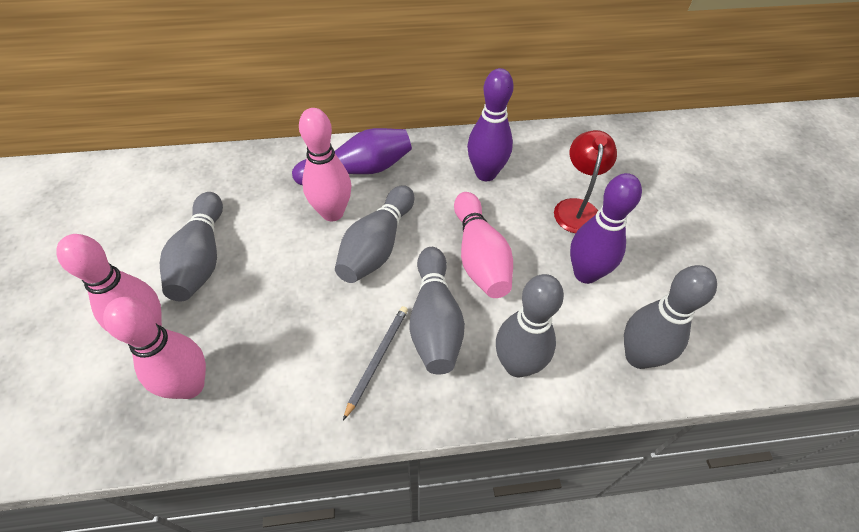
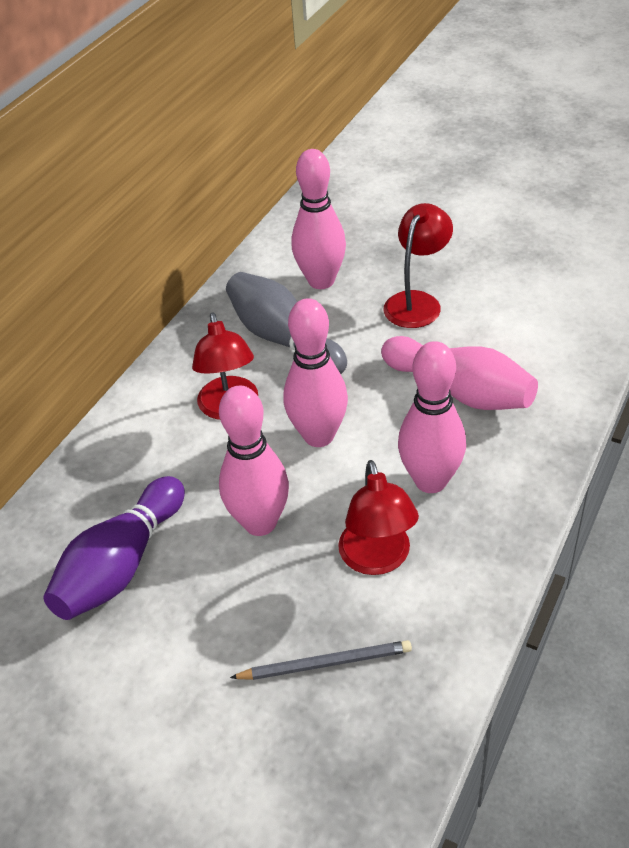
grey bowling pin: [160,192,223,301] [335,185,414,283] [409,247,465,375] [496,274,564,377] [624,265,717,369] = 5 -> [226,272,347,374] = 1
pink bowling pin: [56,234,162,331] [103,297,206,399] [299,108,351,221] [454,192,513,298] = 4 -> [219,386,289,536] [283,298,348,447] [292,149,346,289] [381,336,538,410] [398,341,466,493] = 5
purple bowling pin: [292,128,412,185] [467,68,514,181] [570,173,642,284] = 3 -> [43,476,185,620] = 1
red lamp: [554,130,617,233] = 1 -> [192,313,258,420] [338,460,419,575] [383,203,453,328] = 3

